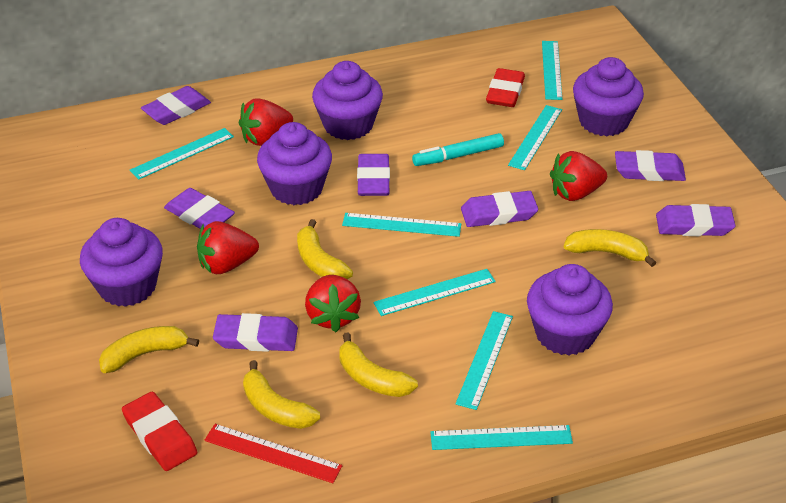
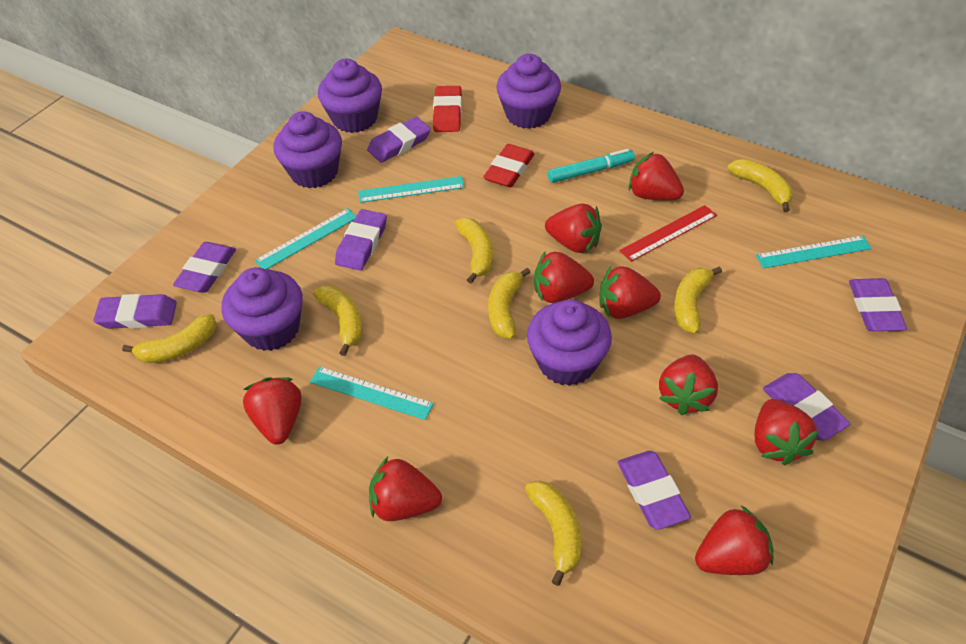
red strawberry: [197,221,259,274] [239,98,293,146] [305,275,361,332] [550,151,607,201] = 4 -> [243,377,302,445] [369,457,442,521] [534,252,594,303] [545,203,602,253] [599,266,661,319] [629,152,684,200] [659,355,718,415] [695,506,774,575] [755,399,819,465] = 9
turquoise ruler: [130,128,234,180] [342,213,461,237] [373,269,496,316] [430,425,573,450] [456,311,513,410] [508,105,562,170] [542,41,562,100] = 7 -> [255,208,356,269] [310,366,434,420] [358,176,465,203] [756,235,872,269] = 4
yellow banana: [99,326,199,373] [243,360,320,429] [297,219,353,279] [339,332,418,397] [564,229,656,267] = 5 -> [122,314,216,363] [313,286,363,356] [455,218,493,284] [488,267,531,339] [525,481,581,586] [674,266,722,333] [727,159,793,212] = 7

